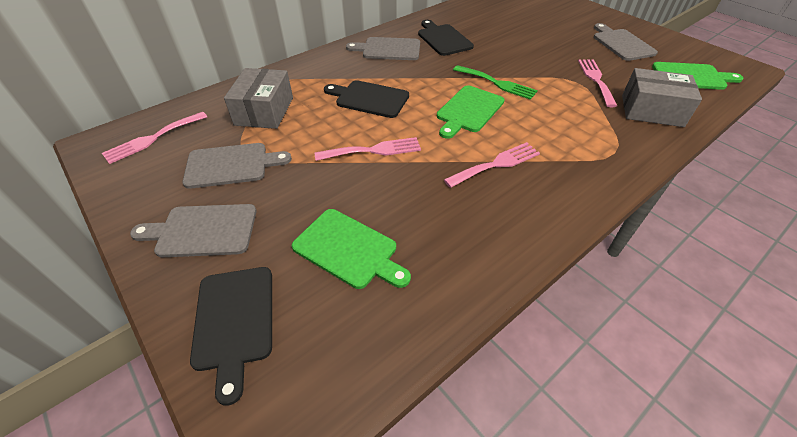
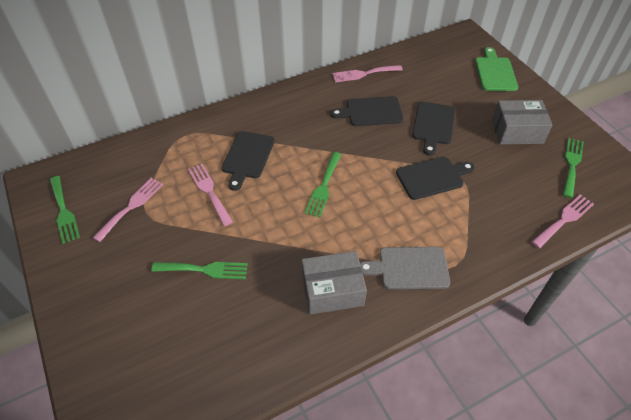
black cutting board: [190,267,272,405] [324,80,409,118] [418,20,474,56] = 3 -> [222,131,275,191] [331,96,403,126] [396,157,475,200] [412,102,455,156] = 4
green cutting board: [292,209,411,289] [437,86,505,139] [652,62,743,90] = 3 -> [475,47,518,91] = 1
green fork: [453,65,538,100] = 1 -> [50,176,80,244] [151,262,248,279] [304,152,342,218] [563,138,584,198] = 4
grey cutting board: [130,204,256,257] [182,143,292,189] [346,37,420,60] [594,23,658,61] = 4 -> [360,247,450,289] = 1

